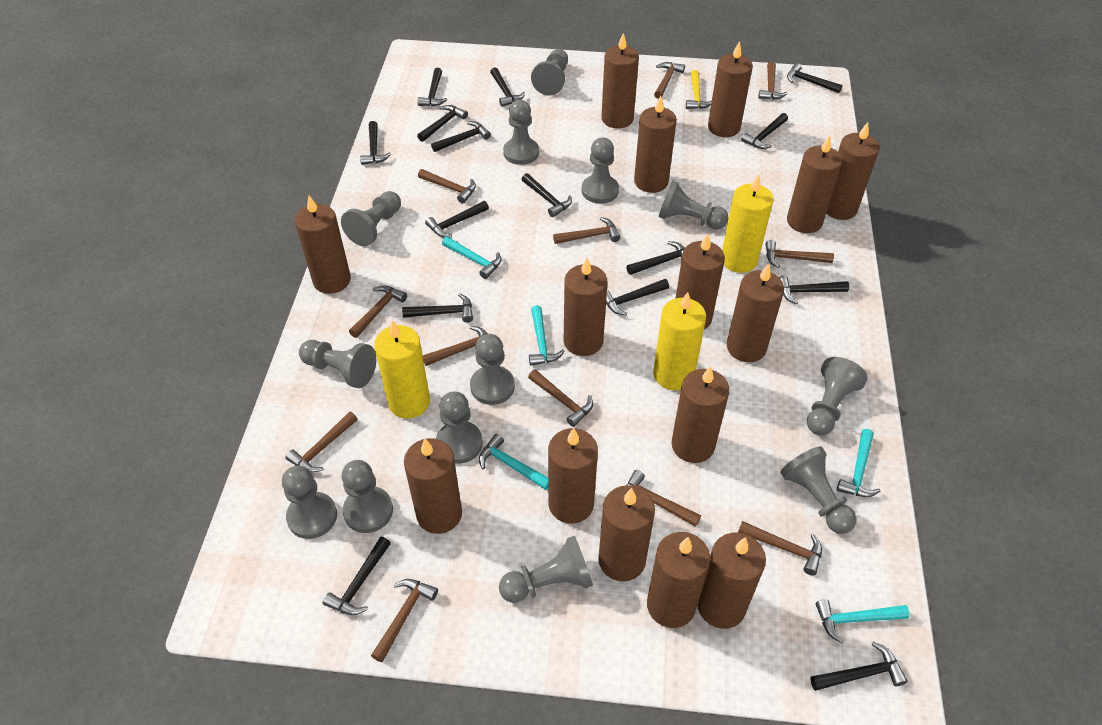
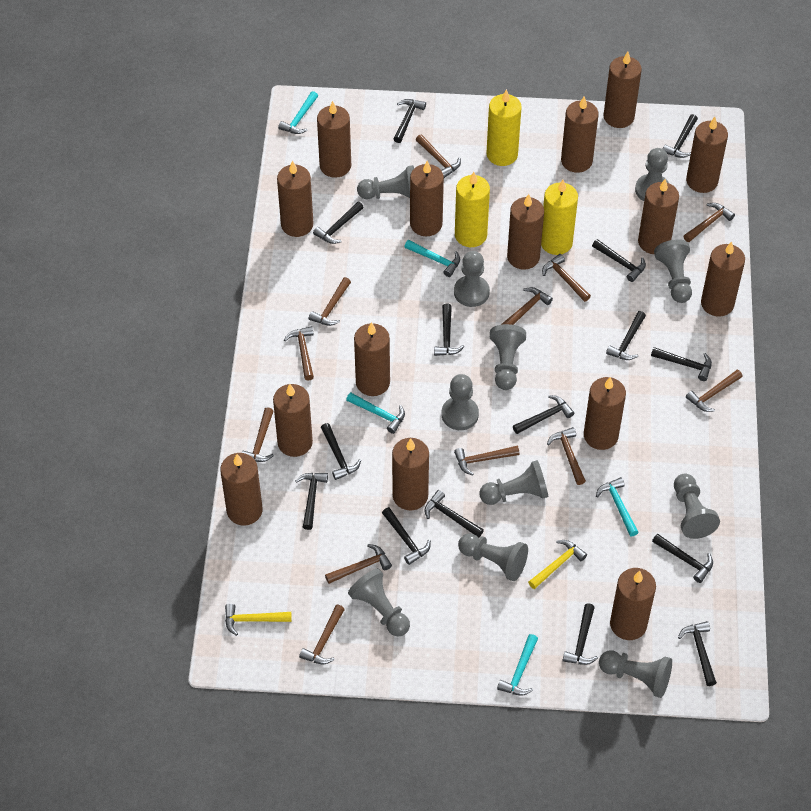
grey pawn: [282,466,337,539] [299,340,376,388] [341,191,401,246] [342,460,393,533] [436,391,483,464] [470,334,515,405] [499,536,593,603] [503,100,539,165] [531,49,568,96] [582,137,619,204] [658,180,729,229] [780,446,857,534] [807,357,868,436] = 13 -> [348,568,410,637] [357,165,414,199] [442,374,479,430] [454,251,490,307] [458,533,528,581] [479,460,548,505] [490,324,526,390] [599,650,672,698] [635,148,669,201] [654,239,692,303] [674,473,720,539] = 11
yellow hammer: [686,70,712,109] = 1 -> [225,604,292,636] [528,540,587,589] = 2

